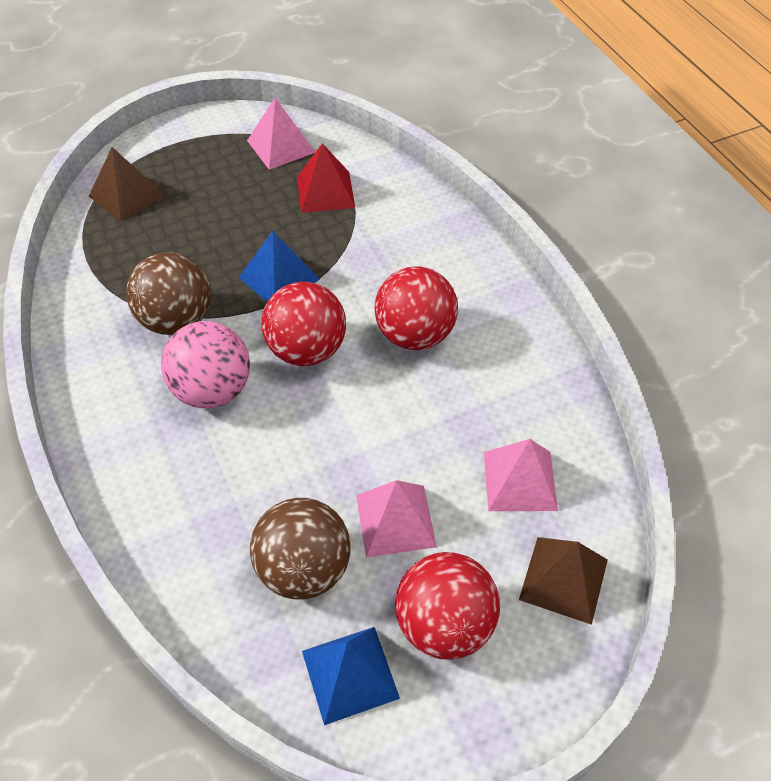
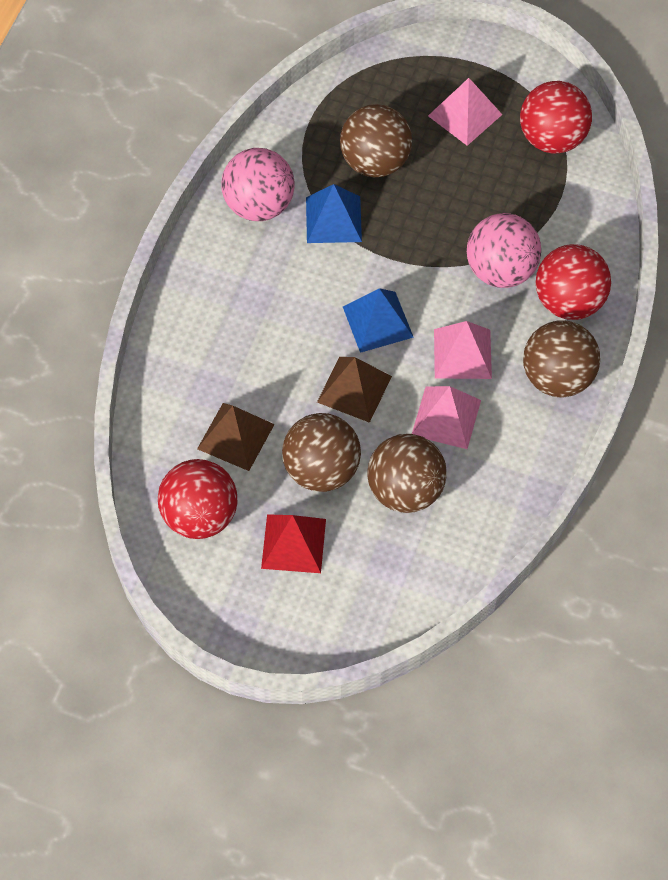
brown ball: [126,252,211,335] [250,498,351,600] = 2 -> [282,413,361,492] [340,104,412,177] [367,434,447,513] [523,320,600,397] = 4
pink ball: [161,321,250,408] = 1 -> [221,148,295,221] [467,213,541,288] = 2

